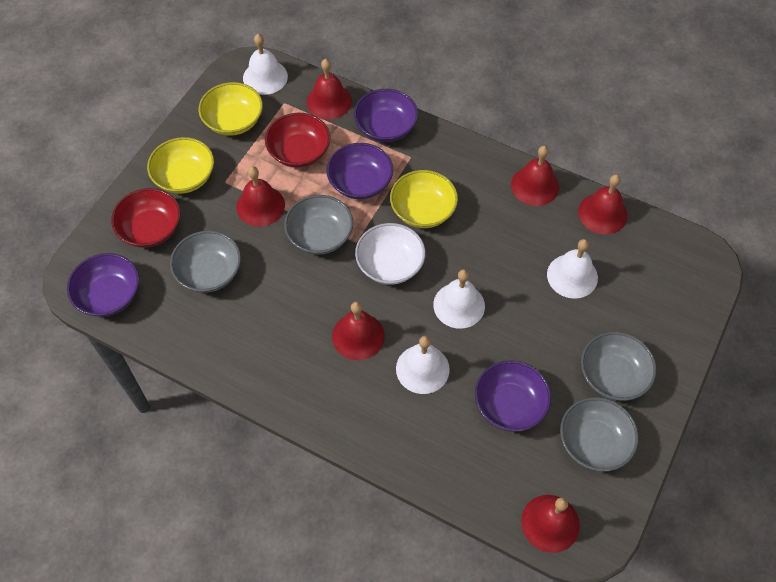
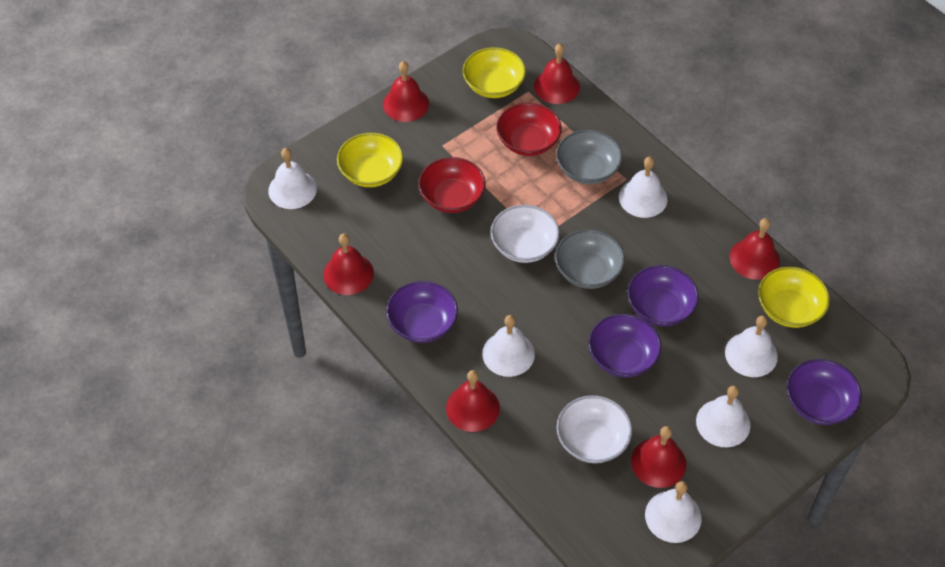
grey bowl: [170,231,241,293] [284,195,353,255] [560,397,639,472] [581,332,657,401] = 4 -> [555,229,625,289] [556,130,622,184] = 2
white bell: [243,34,288,95] [396,336,450,394] [433,269,485,329] [547,239,598,299] = 4 -> [268,148,317,209] [482,315,535,377] [619,156,668,218] [645,481,702,543] [696,386,750,447] [725,315,778,377] = 6
white bowl: [355,223,425,285] = 1 -> [491,205,560,263] [557,395,632,463] = 2

